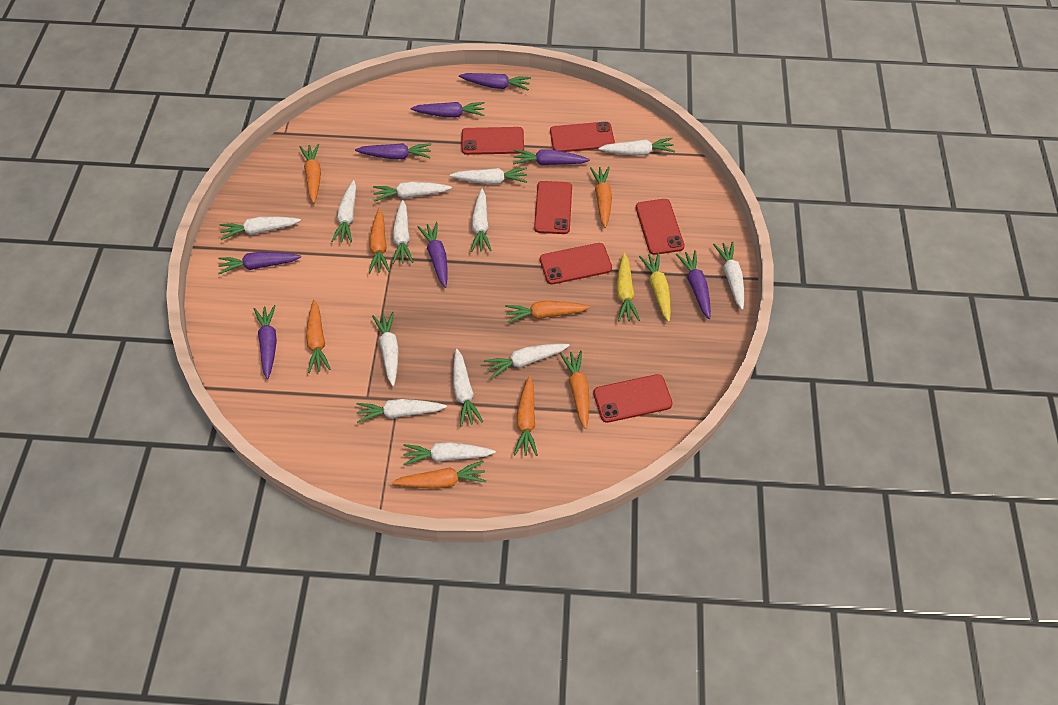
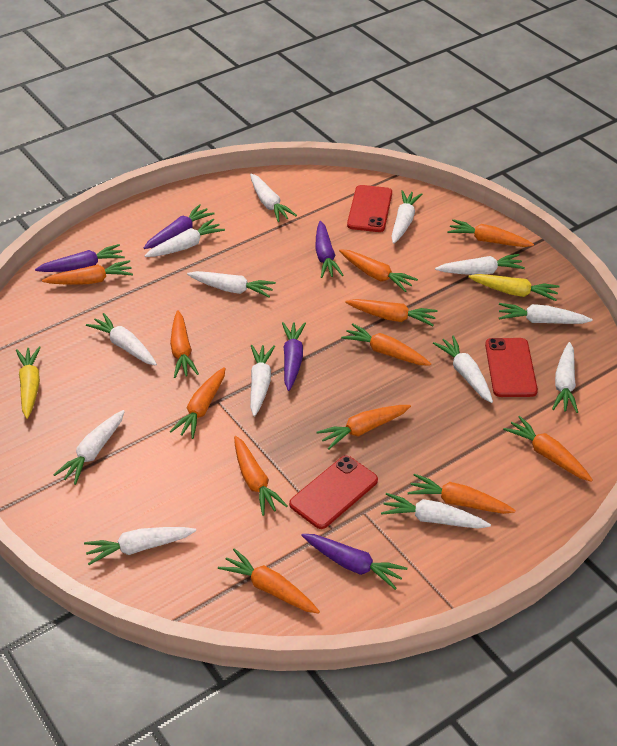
orange carrot: [300,144,321,203] [306,300,331,373] [369,208,390,273] [392,461,486,488] [505,301,590,323] [514,376,538,456] [560,351,589,429] [590,167,612,228] = 8 -> [42,260,133,285] [170,310,199,378] [170,367,225,439] [218,548,320,614] [234,436,288,516] [317,405,411,449] [339,249,418,292] [341,323,431,366] [345,299,438,326] [407,474,516,514] [447,219,534,247] [503,416,593,482] = 12
purple carrot: [218,252,301,274] [254,305,277,379] [355,143,431,159] [411,102,485,117] [418,222,447,288] [459,73,531,91] [513,149,590,165] [676,250,711,319] = 8 -> [35,244,125,272] [144,204,215,249] [282,322,306,391] [301,534,407,590] [315,221,343,278] = 5
red phone: [462,127,524,155] [534,181,572,234] [540,243,612,285] [550,122,615,152] [593,374,673,423] [636,199,685,255] = 6 -> [289,456,378,529] [347,185,392,232] [485,338,538,397] = 3

